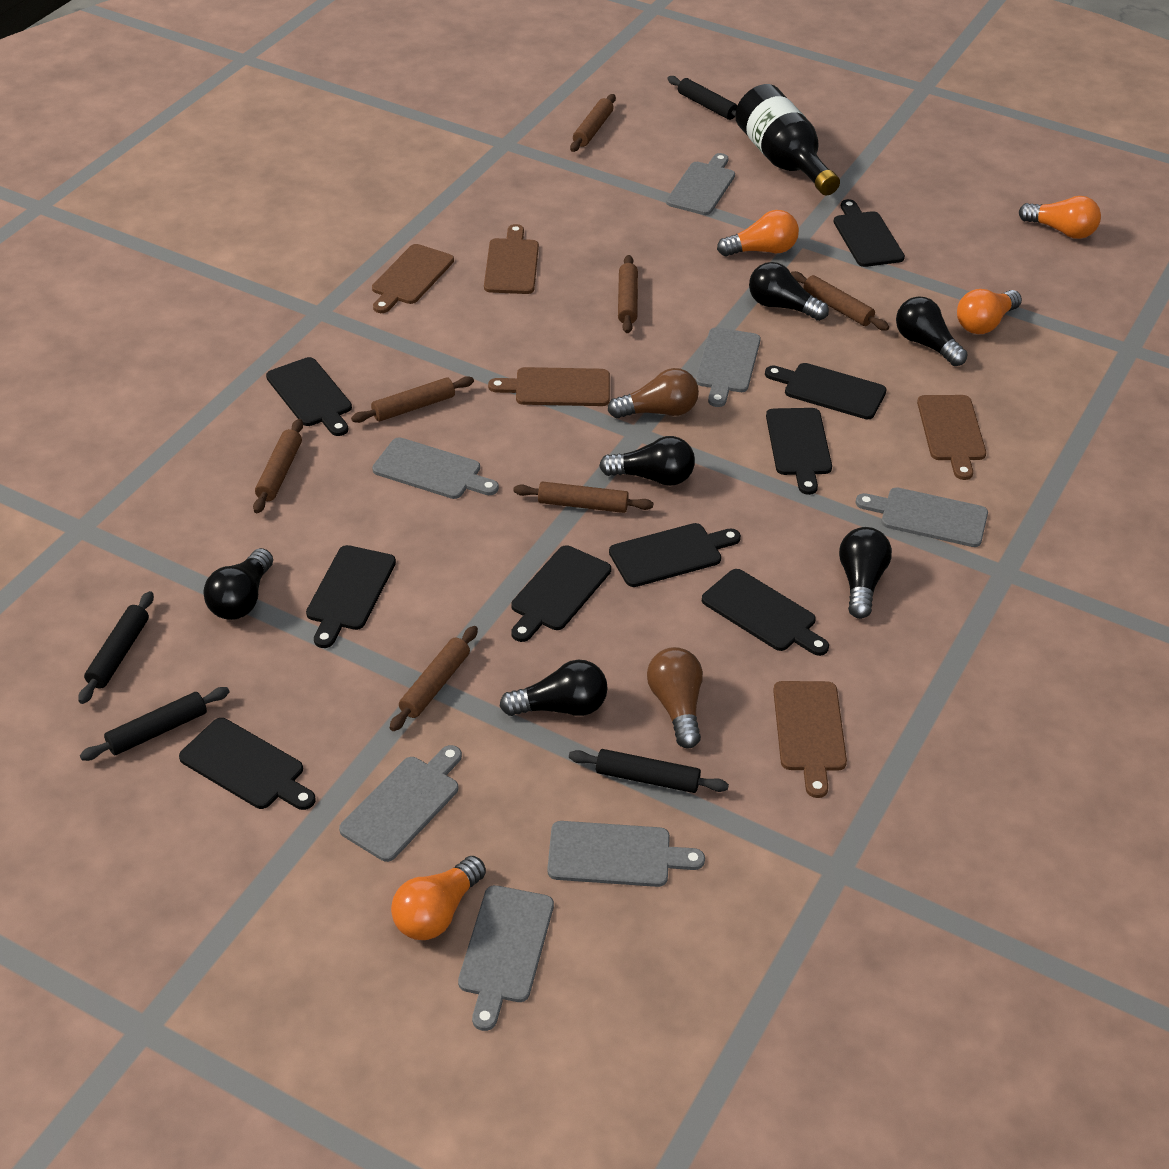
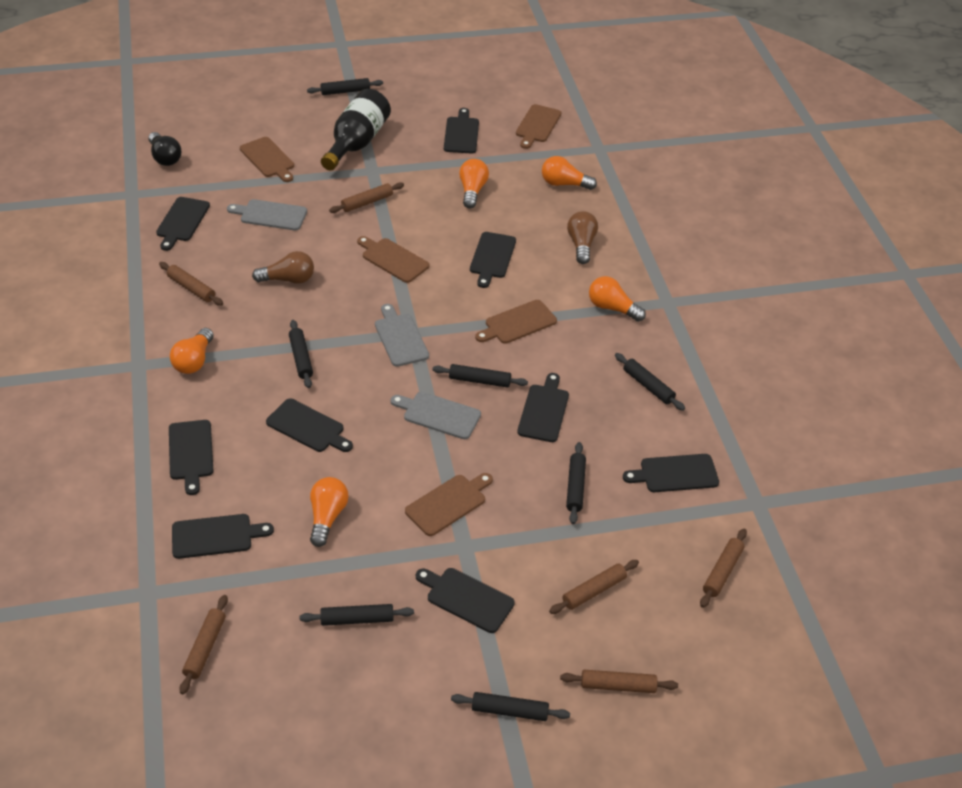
black light bulb: [203,548,273,620] [500,660,608,716] [599,436,695,486] [749,262,829,321] [839,527,892,619] [896,296,968,366] = 6 -> [148,132,181,166] = 1
black rolling pin: [78,591,154,704] [80,687,229,761] [569,749,729,793] [667,76,737,120] = 4 -> [289,320,313,388] [299,604,414,626] [307,78,383,95] [432,364,528,388] [451,692,570,721] [566,442,586,524] [615,353,685,411] = 7
brown rolling pin: [253,419,303,513] [351,376,474,423] [390,626,478,731] [513,482,653,513] [570,94,616,152] [618,255,638,333] [791,271,889,331] = 7 -> [159,262,223,306] [179,595,228,694] [329,182,404,213] [549,560,639,614] [560,670,678,693] [700,528,747,608] = 6
grey cutting board: [339,745,462,862] [372,437,499,499] [458,885,554,1031] [547,821,705,887] [666,153,735,215] [696,327,761,407] [856,487,988,547] = 7 -> [227,199,307,230] [375,304,429,367] [390,392,481,439] = 3
orange light bulb: [391,856,486,940] [717,210,799,256] [957,289,1022,334] [1019,196,1101,239] = 4 -> [170,328,214,374] [310,477,348,547] [459,159,489,208] [542,156,597,190] [589,276,646,322] = 5

